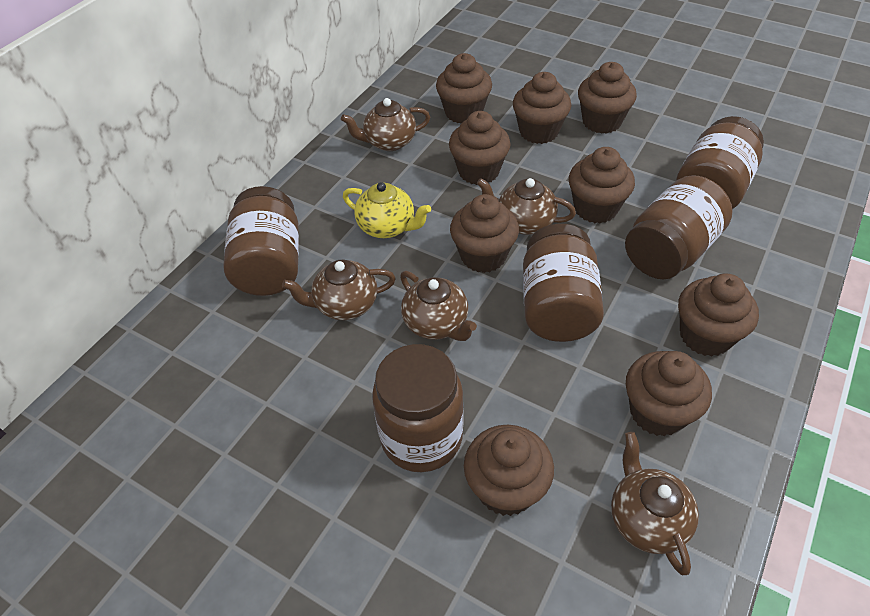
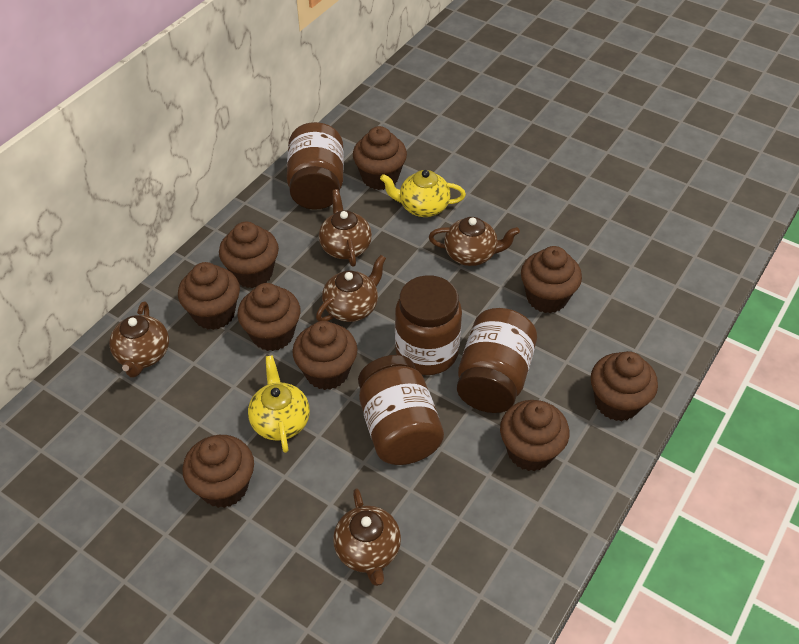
brown jar: [223,186,299,296] [372,344,464,472] [523,224,604,342] [625,175,733,279] [676,116,764,209] = 5 -> [287,122,344,209] [358,355,444,465] [395,275,462,375] [457,308,537,413] = 4
yellow teapot: [343,182,431,238] = 1 -> [248,355,310,453] [380,170,466,217] = 2

